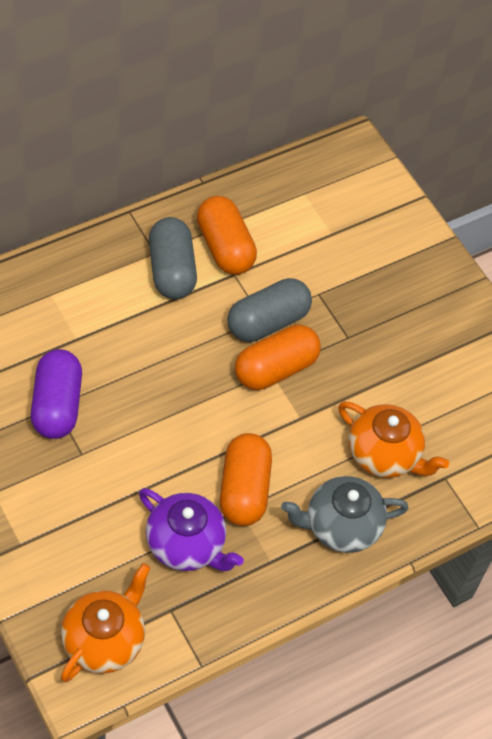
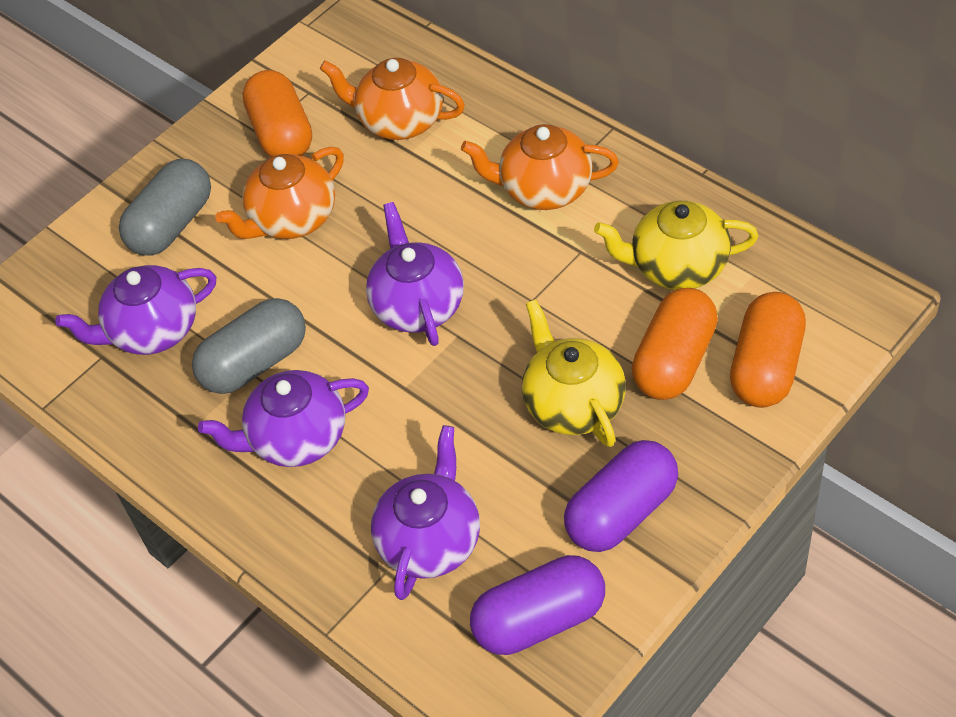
grey teapot: [281,476,408,553] = 1 -> none = 0
orange teapot: [61,563,151,682] [338,402,449,478] = 2 -> [215,147,344,239] [320,58,465,140] [461,124,619,210] = 3
purple capsule: [31,349,82,439] = 1 -> [470,555,605,655] [564,440,678,552] = 2
purple teapot: [139,488,244,571] = 1 -> [55,265,216,355] [198,370,369,467] [366,202,464,346] [371,425,480,600] = 4
yellow teapot: none = 0 -> [522,299,626,447] [594,201,758,290] = 2

